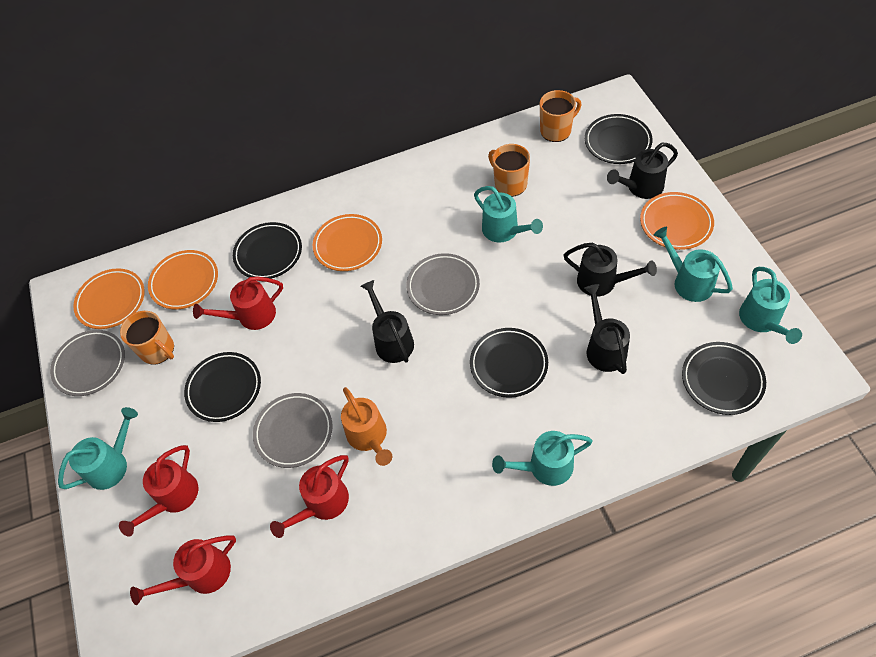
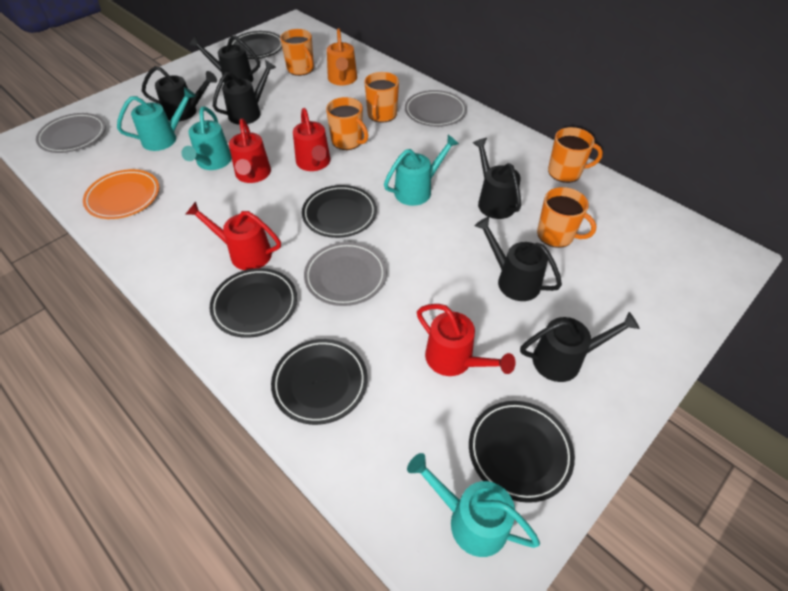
black watering can: [360,280,414,363] [564,243,657,297] [584,284,630,374] [607,143,678,199] = 4 -> [142,66,217,121] [189,36,260,83] [213,60,276,125] [473,138,521,219] [475,216,562,301] [520,312,640,382] = 6
orange mug: [120,311,174,365] [488,144,530,197] [540,90,581,142] = 3 -> [280,29,314,76] [326,97,368,150] [364,72,399,123] [537,187,597,248] [548,127,603,183] = 5
orange plate: [73,268,145,329] [148,250,218,309] [313,214,382,271] [640,192,714,250] = 4 -> [83,169,159,219] = 1
turquoise watering can: [58,407,138,490] [474,186,543,242] [492,431,593,486] [654,227,733,302] [739,267,802,344] = 5 -> [117,87,196,151] [181,107,232,170] [384,135,459,206] [407,453,540,557] = 4

